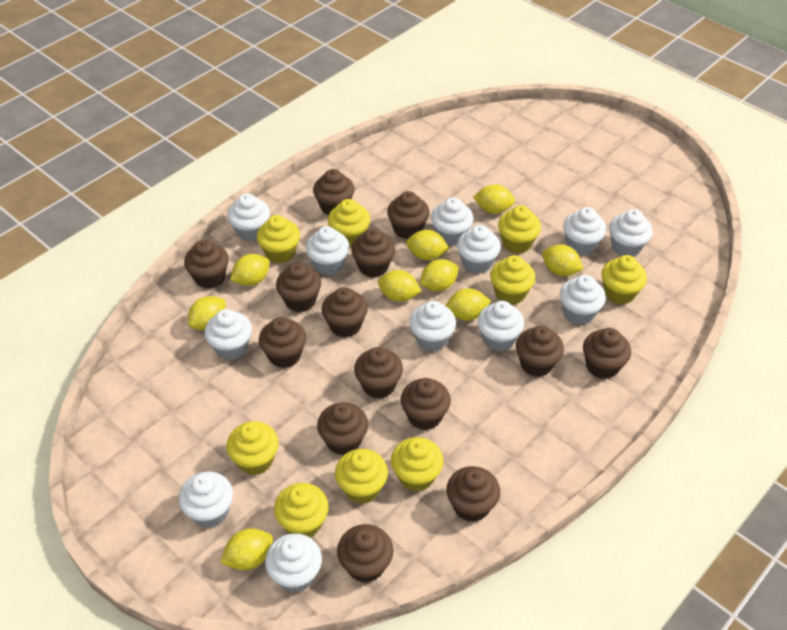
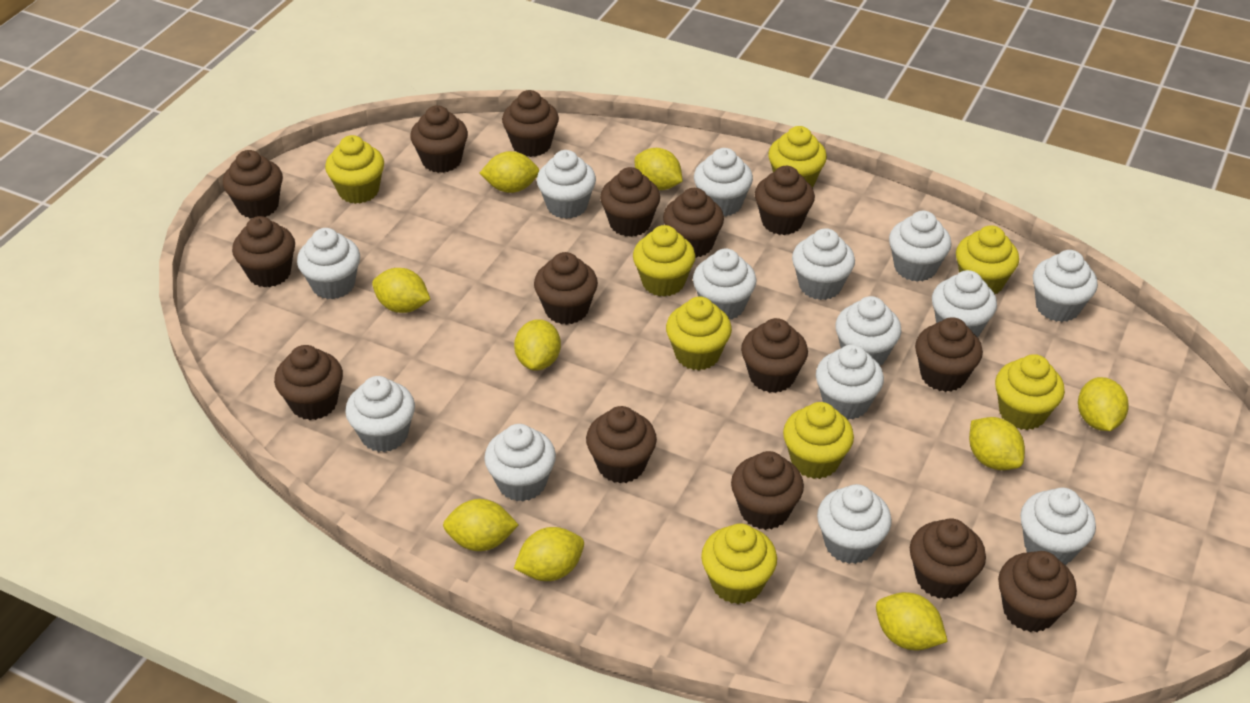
brown cupcake: [184,240,229,289] [259,317,306,368] [276,263,321,312] [313,169,354,215] [317,402,368,455] [321,287,368,338] [337,524,393,583] [351,229,395,278] [354,347,403,399] [387,191,429,239] [401,378,451,430] [446,466,500,522] [516,326,564,377] [583,328,631,379] = 14 -> [223,150,283,219] [232,216,295,287] [274,345,343,420] [410,105,468,173] [502,90,559,157] [534,252,598,325] [586,406,657,483] [600,167,660,237] [663,188,724,258] [731,451,804,530] [741,318,808,393] [755,166,815,235] [910,518,986,599] [915,317,983,392] [998,551,1077,632] = 15
white cupcake: [179,472,233,528] [204,309,252,360] [228,193,270,241] [265,533,322,592] [306,226,349,275] [409,301,456,351] [431,197,474,245] [457,225,501,274] [477,301,524,352] [560,275,606,325] [563,207,606,255] [609,209,653,257] = 12 -> [297,228,360,299] [345,376,415,452] [484,424,556,501] [537,150,596,219] [693,248,757,320] [694,148,753,216] [792,228,855,300] [816,345,884,420] [817,484,892,564] [835,296,902,365] [889,211,952,282] [932,270,997,337] [1020,488,1096,565] [1033,250,1098,322] = 14
yellow cupcake: [227,421,279,475] [257,215,300,264] [274,483,329,537] [328,199,370,247] [335,449,388,504] [391,437,443,492] [490,255,535,305] [498,205,541,254] [601,255,647,305] = 9 -> [325,135,384,204] [633,225,695,297] [666,297,732,370] [701,523,777,604] [768,126,827,188] [783,402,854,479] [956,225,1019,294] [995,354,1065,430] = 8

